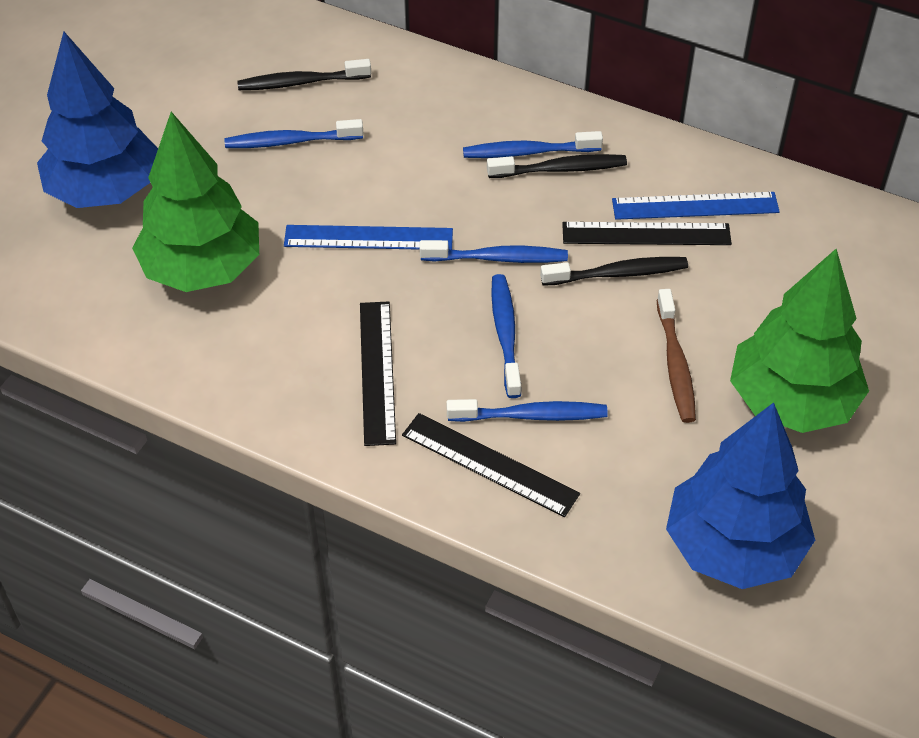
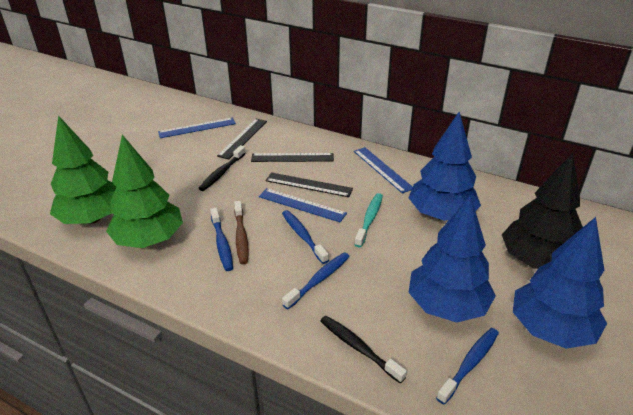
black toothbrush: [237,59,371,90] [487,154,627,178] [540,257,688,286] = 3 -> [198,145,246,191] [320,316,407,384] = 2
black tree: none = 0 -> [502,153,583,269] = 1
blue ruler: [284,225,453,250] [612,192,780,220] = 2 -> [158,118,236,138] [259,188,347,222] [354,147,412,194] = 3
blue toothbrush: [225,119,364,148] [420,240,568,263] [447,399,608,422] [463,131,603,158] [491,274,521,398] = 5 -> [210,208,233,271] [282,210,329,264] [282,252,350,309] [436,328,499,404] = 4
blue tree: [37,32,158,208] [666,402,815,589] = 2 -> [408,195,496,323] [409,112,481,221] [513,217,607,349] = 3
turquoise toothbrush: none = 0 -> [354,193,383,247] = 1

